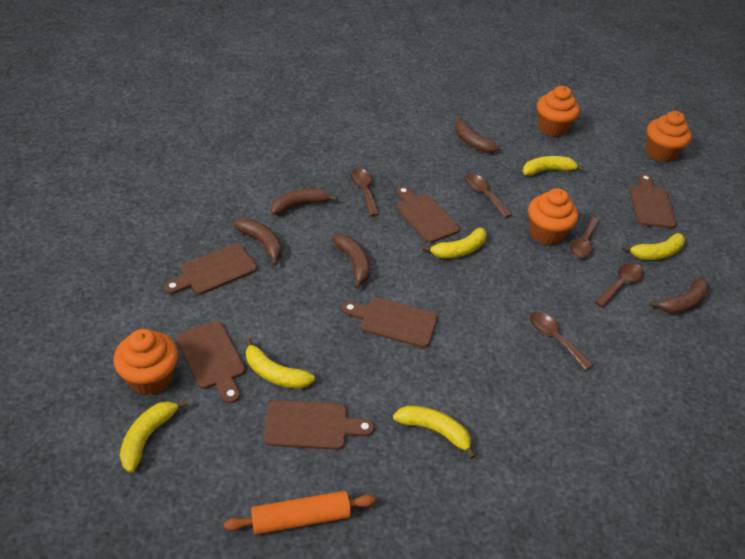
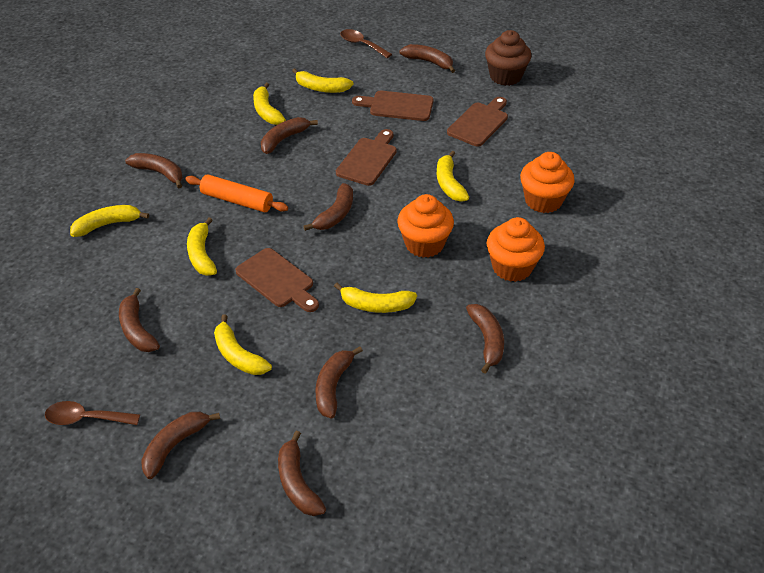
brown banana: [233,218,282,266] [271,188,338,215] [332,234,370,289] [455,116,499,153] [649,277,709,314] = 5 -> [119,288,160,352] [125,153,183,188] [141,412,220,479] [261,117,318,154] [278,431,326,516] [303,183,353,231] [315,346,363,418] [399,44,455,73] [466,304,504,374] = 9
brown cupcake: none = 0 -> [485,30,532,86] = 1
brown cutting board: [164,244,257,294] [176,321,245,404] [264,400,374,450] [342,297,438,348] [396,186,460,243] [630,174,677,228] = 6 -> [235,248,319,312] [336,129,397,186] [352,91,434,121] [447,97,508,147] = 4
brown spoon: [350,169,379,216] [465,174,512,218] [530,312,593,370] [570,217,600,258] [595,263,643,308] = 5 -> [45,401,140,425] [340,29,392,58] = 2
orange cupcake: [113,329,178,395] [528,188,578,245] [537,86,580,137] [646,111,692,162] = 4 -> [397,194,454,258] [487,217,545,282] [520,152,575,213] = 3
yellow banana: [120,400,188,473] [245,338,315,389] [393,406,476,459] [422,228,487,258] [523,156,584,176] [622,233,685,260] = 6 -> [70,205,149,237] [187,217,217,276] [214,314,272,375] [253,83,286,125] [292,68,353,93] [334,283,417,313] [437,151,469,202] = 7

